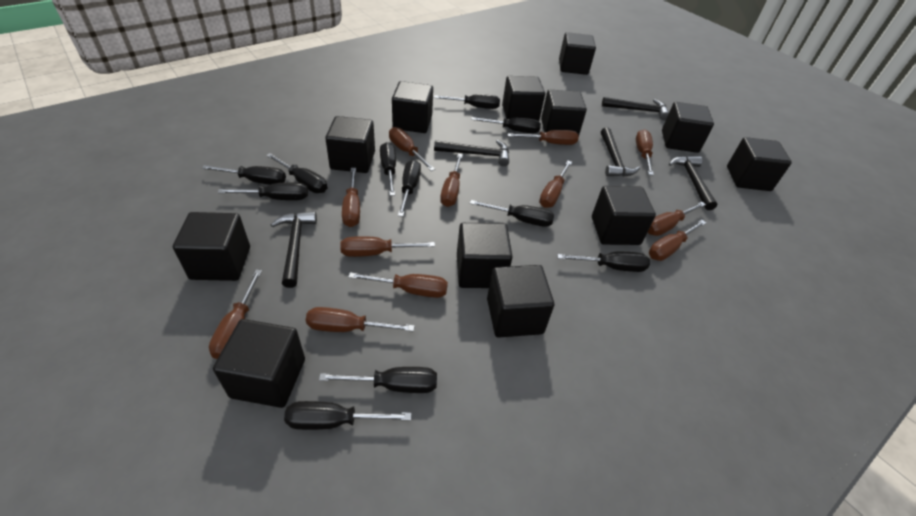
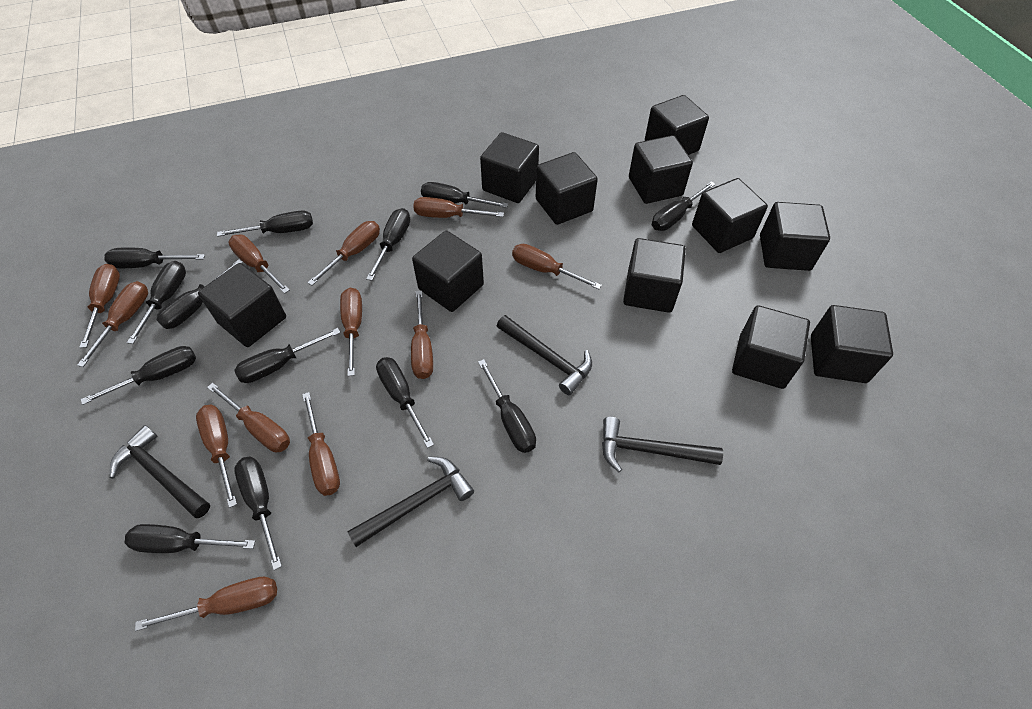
black cube: [173,212,250,281] [213,319,305,408] [325,116,375,173] [392,81,433,133] [457,223,513,288] [487,265,554,337] [502,76,545,121] [541,90,587,136] [559,32,596,75] [592,186,656,245] [662,102,714,153] [727,137,792,191] = 12 -> [198,263,286,347] [412,231,484,312] [480,132,539,203] [536,152,598,225] [623,238,686,313] [629,135,693,204] [645,95,709,155] [692,178,768,253] [732,305,810,389] [760,202,830,271] [811,305,893,383] = 11
black hammer: [271,211,317,288] [434,140,509,166] [601,127,640,177] [602,97,669,120] [669,156,717,210] = 5 -> [110,425,210,518] [347,457,474,547] [497,315,592,395] [602,417,723,472] = 4
black screwdriver: [202,165,286,185] [218,182,308,200] [266,153,327,193] [284,401,411,430] [319,367,437,393] [380,142,396,196] [398,160,421,217] [434,94,500,109] [470,200,554,227] [471,117,541,133] [557,252,650,272] = 11 -> [80,346,196,405] [104,247,205,268] [125,524,255,553] [127,261,186,344] [157,259,243,329] [217,210,313,237] [234,328,341,383] [234,456,282,570] [366,208,410,281] [376,357,434,448] [421,182,508,208] [478,359,536,453] [652,181,716,231] = 13

